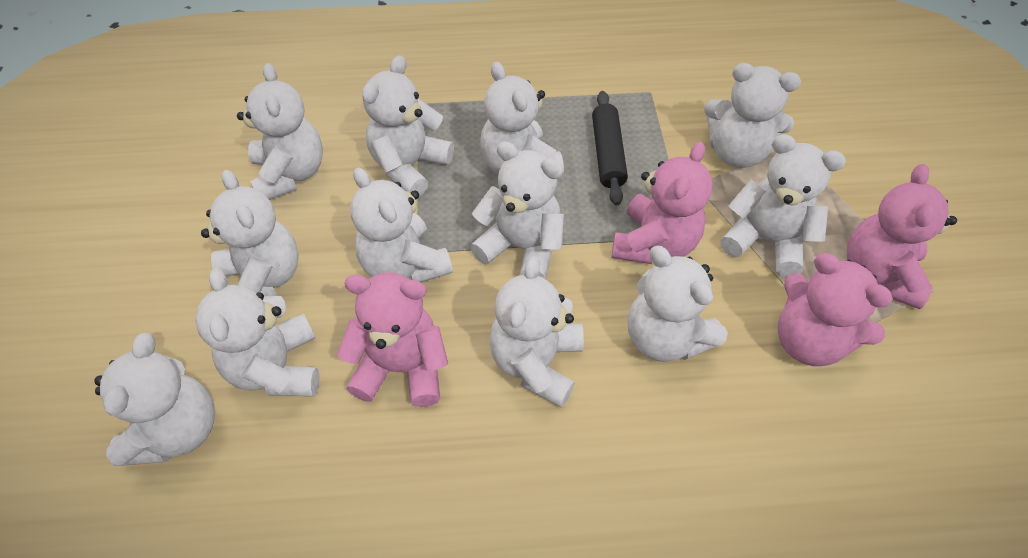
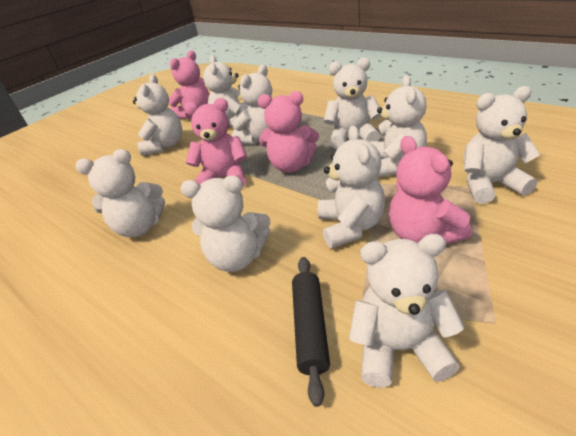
white teddy bear: [94,332,215,466] [195,268,319,396] [201,170,299,296] [237,63,323,200] [350,167,453,283] [362,55,454,196] [470,141,564,279] [480,62,564,175] [489,256,584,407] [628,246,728,362] [704,63,801,168] [720,134,846,276] = 12 -> [76,149,165,237] [133,74,182,156] [180,176,270,272] [203,55,249,128] [232,65,273,145] [318,126,385,249] [324,58,381,149] [349,234,465,388] [370,75,427,178] [464,86,540,204] = 10

